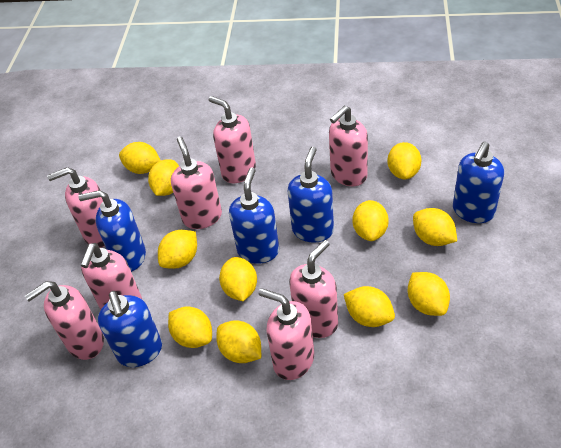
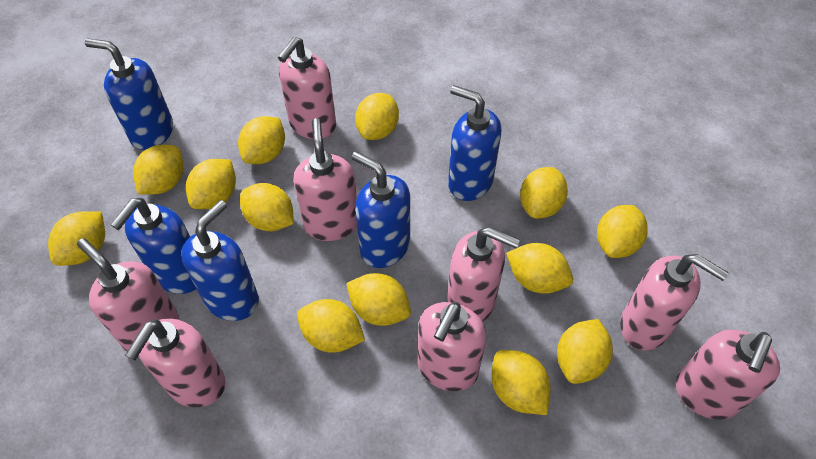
yellow lemon: [119,142,161,174] [148,159,179,196] [158,230,197,269] [168,306,212,348] [216,320,261,363] [219,257,257,301] [344,286,395,327] [353,200,389,241] [387,142,421,179] [408,272,450,316] [413,208,457,246] = 11 -> [48,211,105,266] [133,145,184,194] [186,159,236,209] [238,116,285,164] [240,183,294,231] [297,299,365,353] [346,273,411,326] [355,93,399,140] [491,350,551,415] [506,243,573,294] [520,167,568,219] [557,319,613,384] [597,205,648,258] = 13

